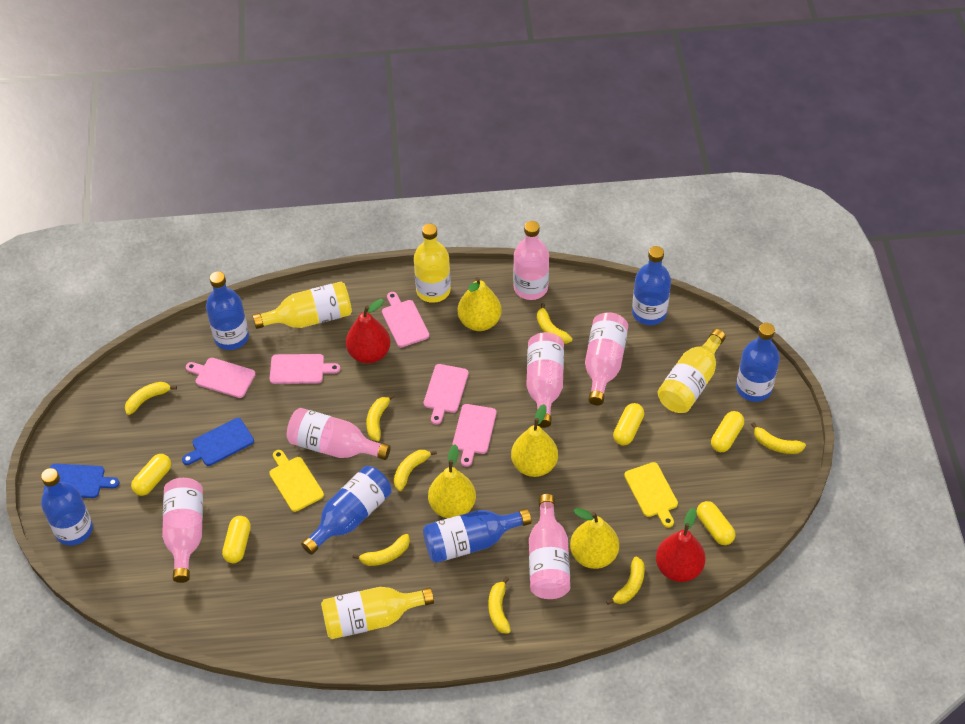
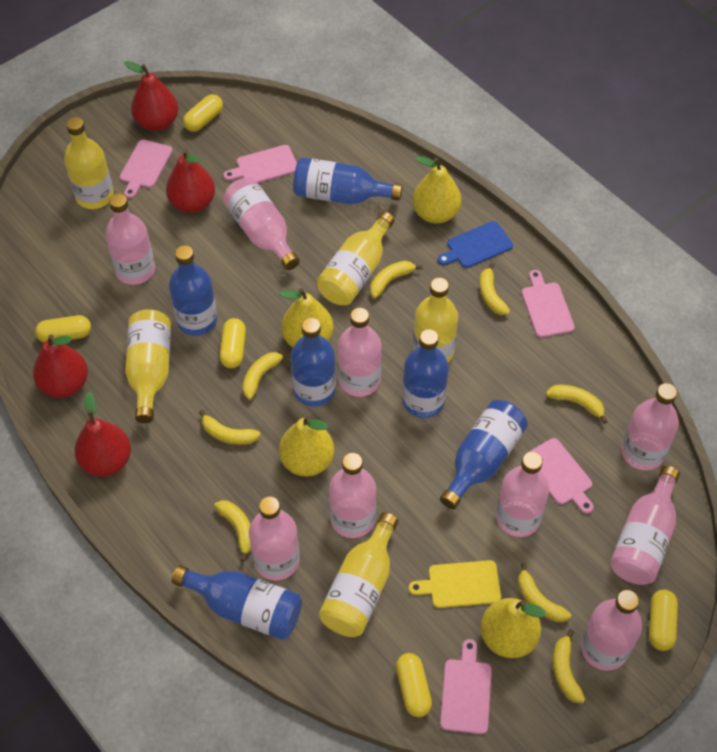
blue cutting board: [44,464,119,498] [182,418,254,466] = 2 -> [438,221,513,268] = 1
pink bottle: [162,478,203,583] [287,408,391,460] [513,221,549,300] [526,332,564,428] [529,494,570,599] [585,312,628,405] = 6 -> [105,193,155,285] [223,178,300,270] [249,496,300,581] [329,453,376,538] [338,307,382,397] [496,452,549,537] [581,590,642,671] [610,466,680,585] [621,383,679,471] = 9
red pear: [346,299,391,364] [656,508,706,582] = 2 -> [33,335,88,398] [74,391,131,477] [124,61,178,131] [166,149,215,213] = 4
yellow bottle: [252,282,352,329] [321,587,434,639] [414,224,451,303] [658,329,726,413] = 4 -> [64,117,114,209] [125,309,171,423] [317,212,395,305] [319,512,398,637] [413,277,458,362] = 5
yellow cutting board: [269,450,324,512] [624,462,678,528] = 2 -> [409,560,501,608] = 1

